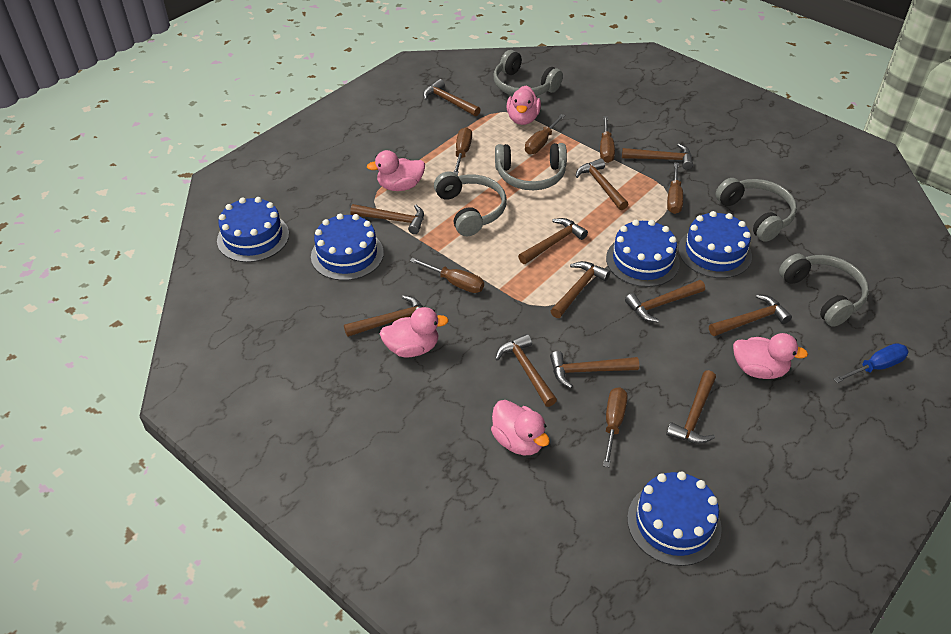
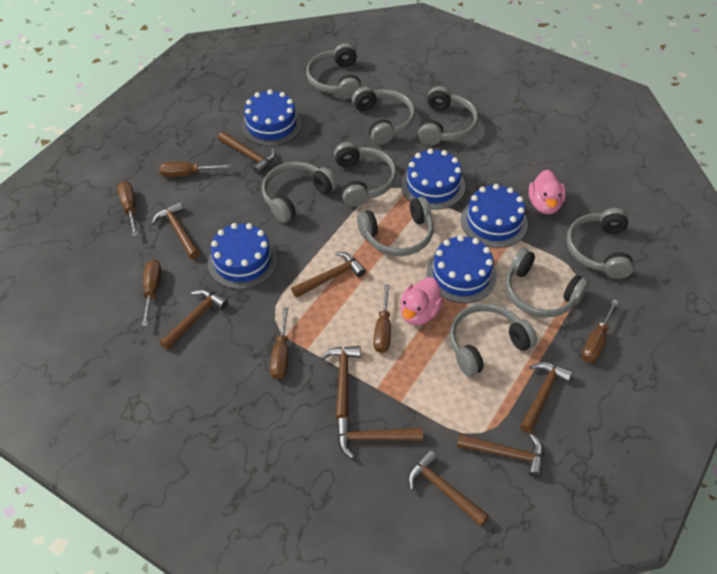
blue screwdriver: [834,343,909,383] = 1 -> none = 0
brown hammer: [344,295,423,337] [350,204,424,234] [423,79,481,116] [495,334,557,407] [518,218,588,264] [550,351,639,388] [551,261,610,318] [575,158,628,210] [622,144,693,170] [625,280,705,322] [666,370,716,444] [709,294,792,336] = 12 -> [152,201,200,259] [159,289,228,350] [218,131,276,174] [291,252,366,298] [321,346,361,419] [337,417,423,459] [408,450,489,526] [457,434,544,478] [520,362,573,433] = 9
grey headphones: [434,171,507,236] [494,50,563,96] [495,143,567,190] [715,178,797,242] [779,254,869,327] = 5 -> [262,162,337,223] [306,43,361,99] [334,142,397,207] [352,87,415,145] [357,197,433,256] [418,86,478,145] [449,303,537,377] [505,248,589,318] [566,208,634,279] = 9
pink duck: [367,150,425,191] [380,307,449,358] [491,400,550,455] [506,86,541,125] [733,333,808,379] = 5 -> [400,277,443,325] [529,170,566,214] = 2

